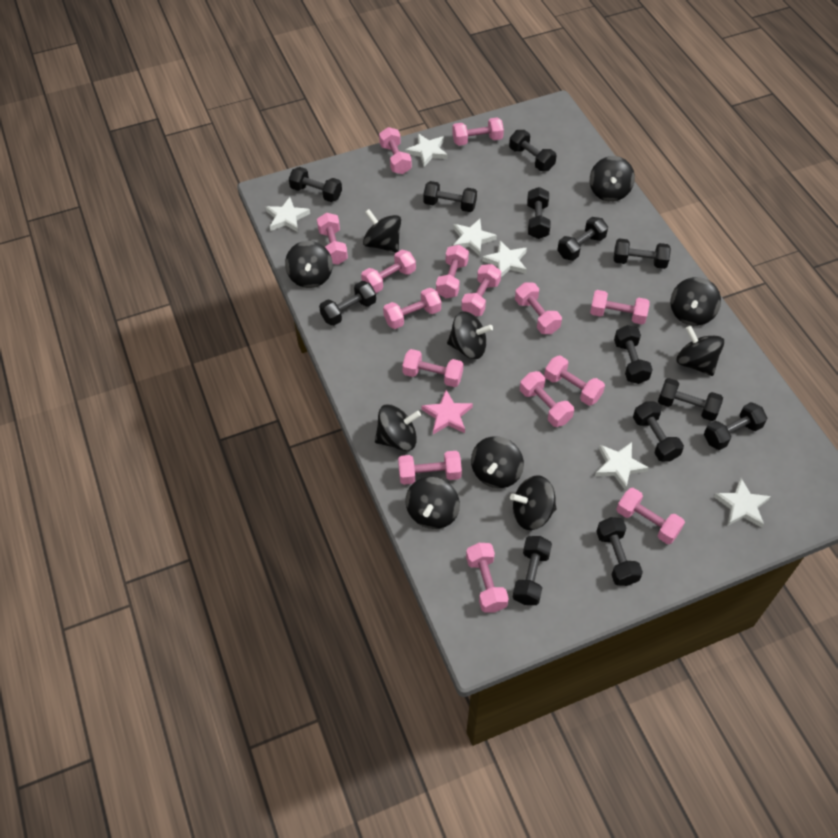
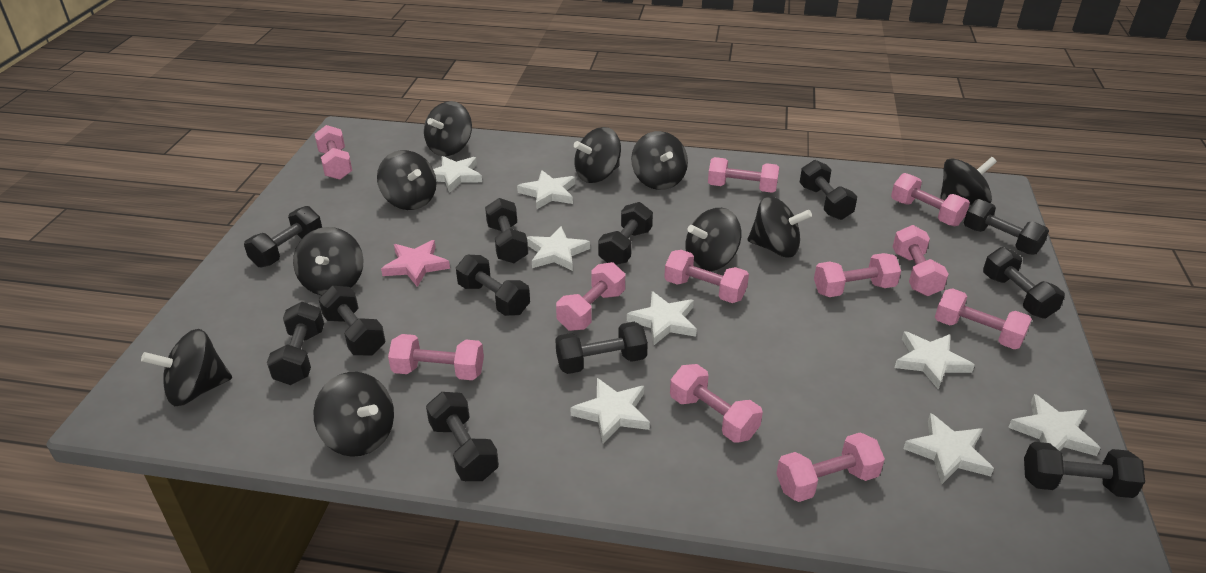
black dumbbell: [289,167,342,202] [319,281,376,326] [423,181,477,212] [509,130,557,171] [513,536,552,605] [527,187,551,239] [557,217,608,261] [596,517,643,586] [613,238,671,269] [614,325,653,384] [633,401,684,462] [658,378,723,421] [704,402,767,450] = 13 -> [244,206,322,267] [267,302,324,385] [319,286,385,356] [426,392,499,481] [456,255,530,316] [485,198,528,263] [555,322,648,374] [598,202,653,265] [799,160,857,220] [964,199,1049,255] [983,247,1065,318] [1024,442,1145,498] = 12
pink dumbbell: [317,213,348,265] [361,250,416,293] [379,127,412,174] [383,288,441,329] [398,451,462,485] [402,349,463,387] [436,245,469,298] [452,117,504,146] [461,264,501,316] [466,543,509,612] [515,282,562,334] [520,371,574,427] [544,355,605,406] [590,290,650,324] [616,488,685,544] = 15 -> [315,125,352,180] [388,334,484,380] [556,262,625,331] [664,250,749,303] [670,364,763,443] [708,157,779,193] [776,432,885,502] [814,253,901,297] [891,173,970,226] [893,225,949,296] [935,288,1032,349] = 11
white star: [266,197,310,232] [405,134,448,167] [453,219,497,256] [482,241,527,277] [595,442,649,490] [714,478,771,528] = 6 -> [433,156,482,193] [517,170,575,210] [527,226,590,271] [570,378,650,444] [627,291,697,345] [895,331,975,390] [903,413,994,484] [1008,394,1100,456] = 8

